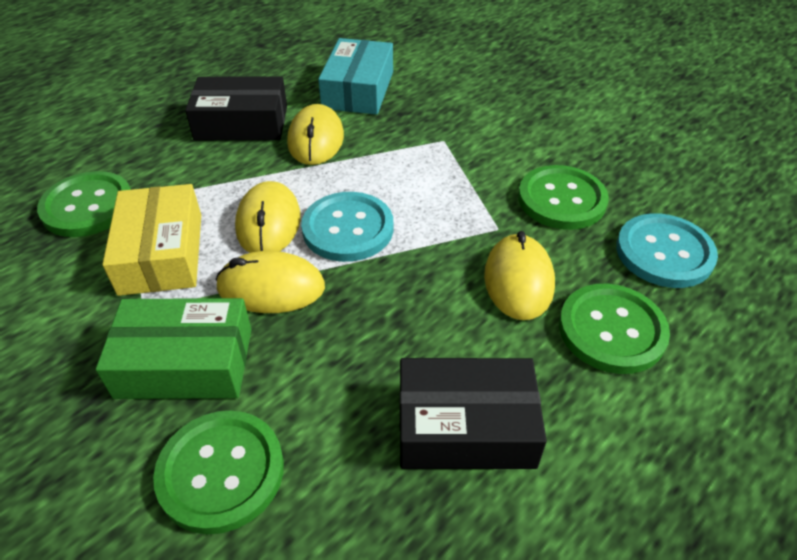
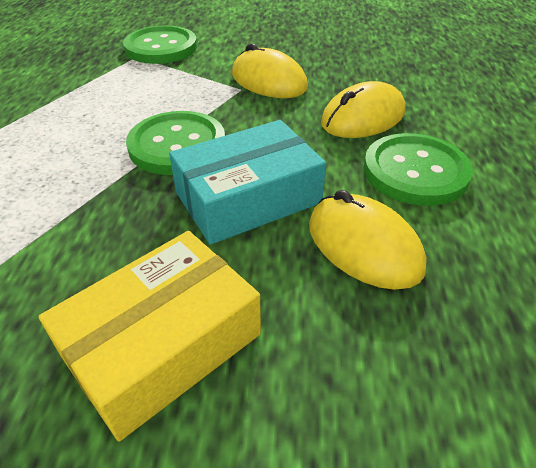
black box: [185,76,287,141] [400,358,547,469] = 2 -> none = 0
green box: [96,298,252,399] = 1 -> none = 0
green button: [37,171,131,237] [153,411,284,534] [518,165,609,230] [559,284,670,374] = 4 -> [123,26,197,64] [126,111,225,175] [364,133,473,206] = 3
turquoise button: [301,192,394,262] [616,213,718,288] = 2 -> none = 0
yellow mouse: [216,251,325,313] [235,181,301,253] [287,104,344,165] [484,231,555,320] = 4 -> [232,43,308,98] [309,190,427,290] [321,81,405,138] = 3

